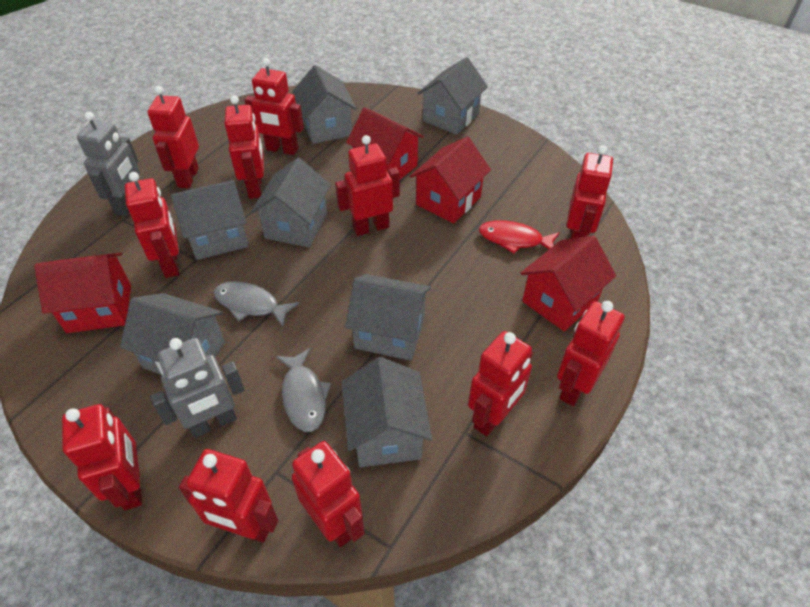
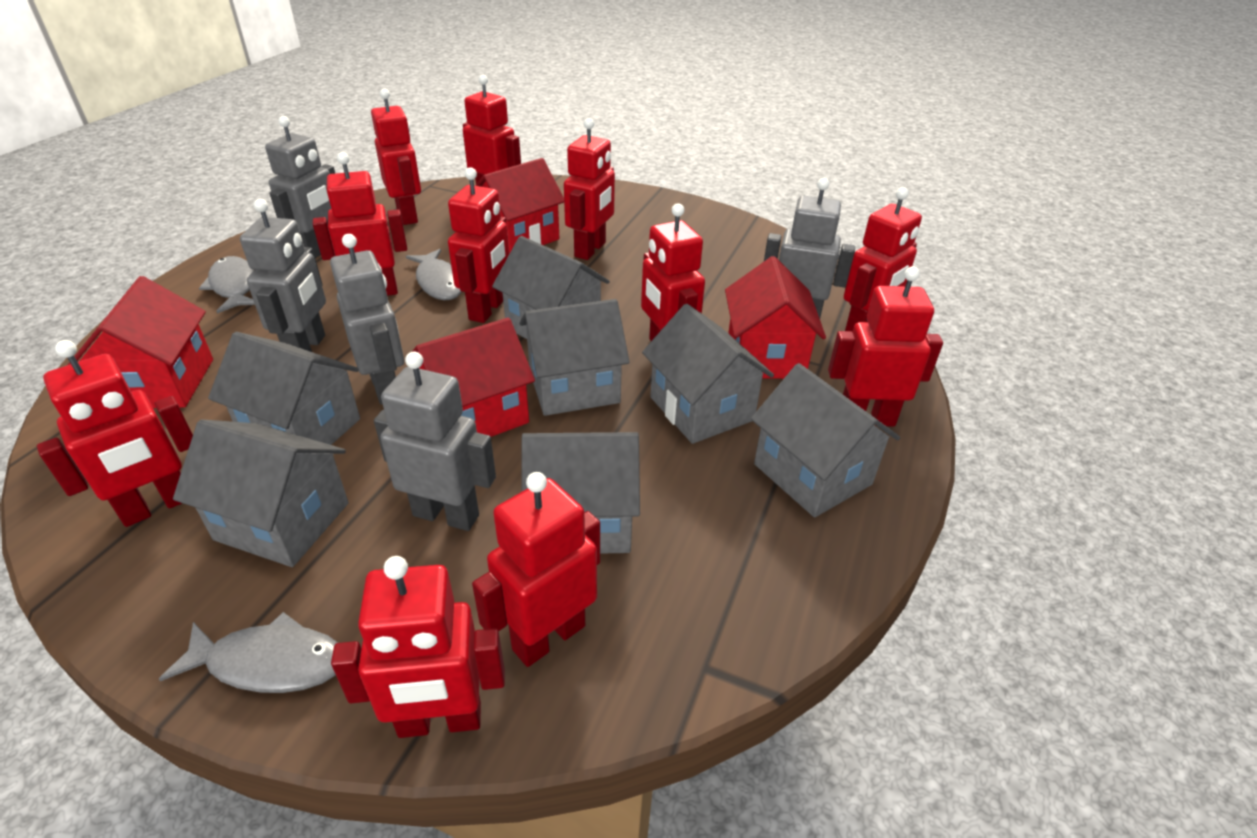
grey fish: [214,281,299,327] [276,348,331,432] = 2 -> [159,612,338,693] [199,256,255,314] [406,249,462,300] = 3
grey robot: [77,112,140,216] [150,338,245,438] = 2 -> [240,199,326,352] [265,116,335,258] [330,234,404,405] [374,351,496,531] [764,178,855,319] = 5
red fish: [479,221,560,254] = 1 -> none = 0

